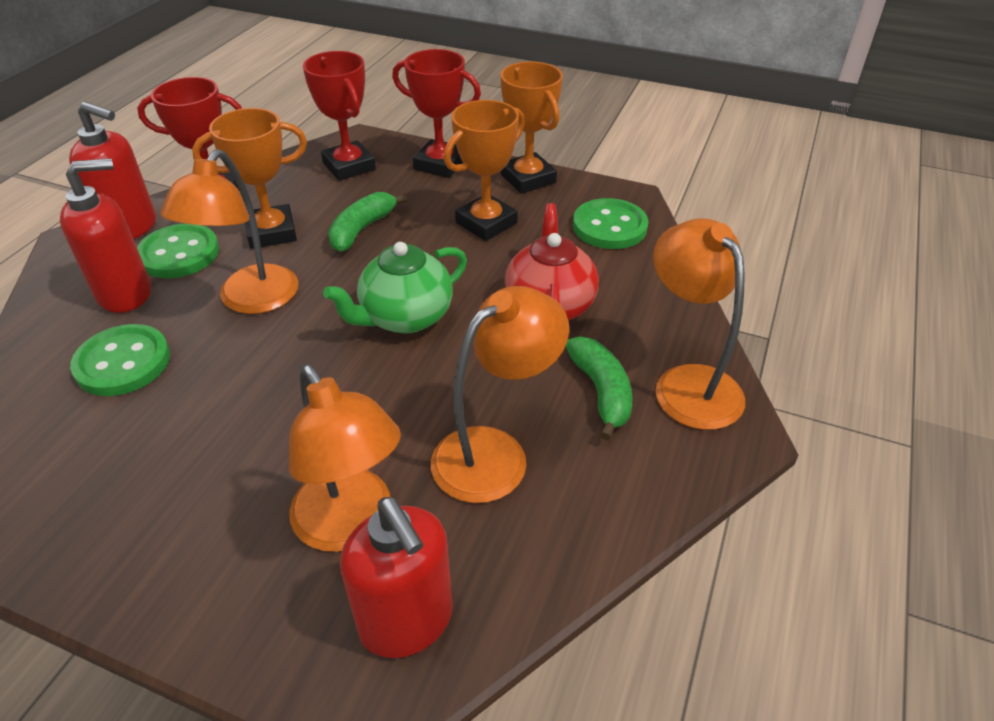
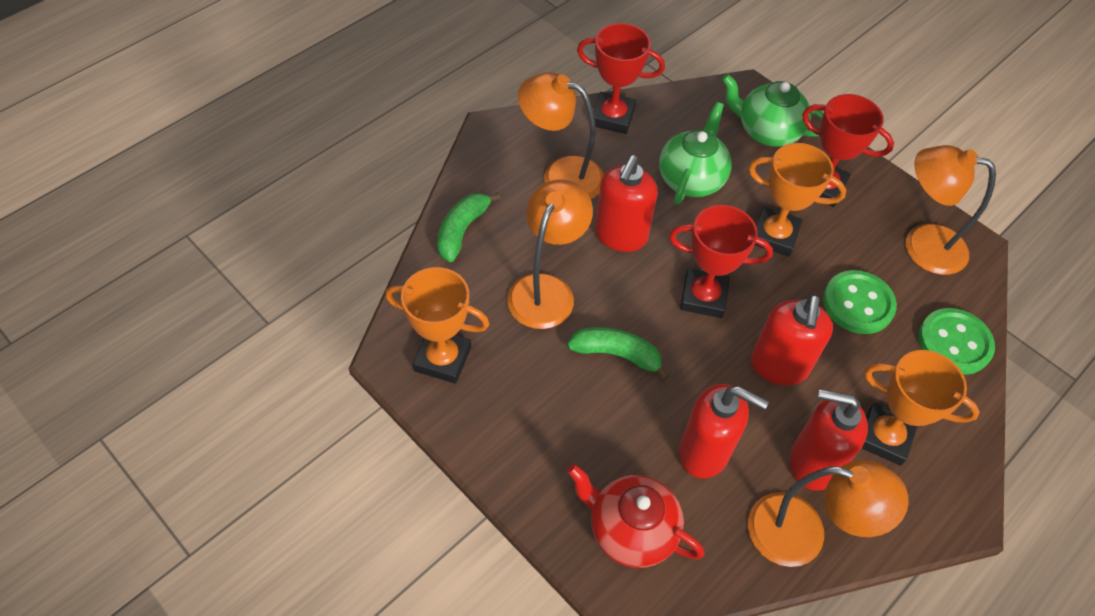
green button: [70,324,170,396] [137,224,219,278] [573,198,649,249] = 3 -> [823,270,897,334] [918,308,995,375] = 2
green teapot: [323,242,467,333] = 1 -> [659,102,732,205] [722,74,823,147] = 2
red soap dispenser: [60,158,151,313] [69,102,156,239] [340,497,453,658] = 3 -> [595,155,658,252] [679,384,769,478] [751,295,833,385] [790,389,868,491] = 4

